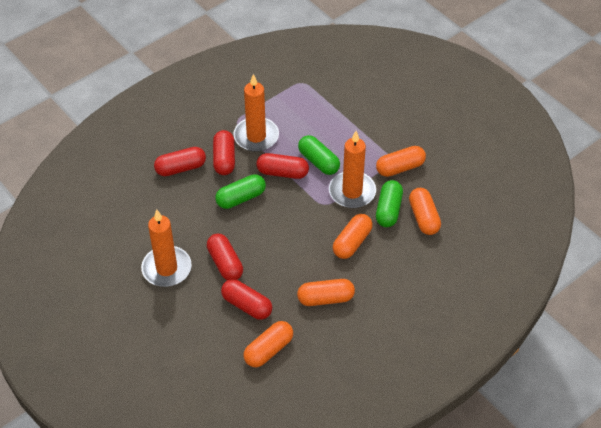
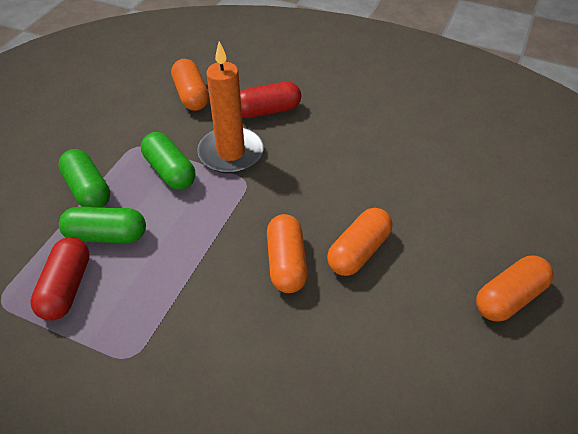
orange candle: [141,209,192,287] [233,74,279,152] [329,131,376,208] = 3 -> [197,41,264,173] = 1
orange capsule: [244,321,293,367] [297,279,355,306] [333,214,373,259] [376,146,426,177] [409,188,441,235] = 5 -> [171,59,209,111] [267,214,308,293] [327,208,392,276] [476,256,554,322] = 4
red capsule: [154,147,206,176] [207,234,243,280] [213,130,235,175] [221,279,273,320] [256,153,309,179] = 5 -> [30,237,90,321] [240,81,301,118] = 2

